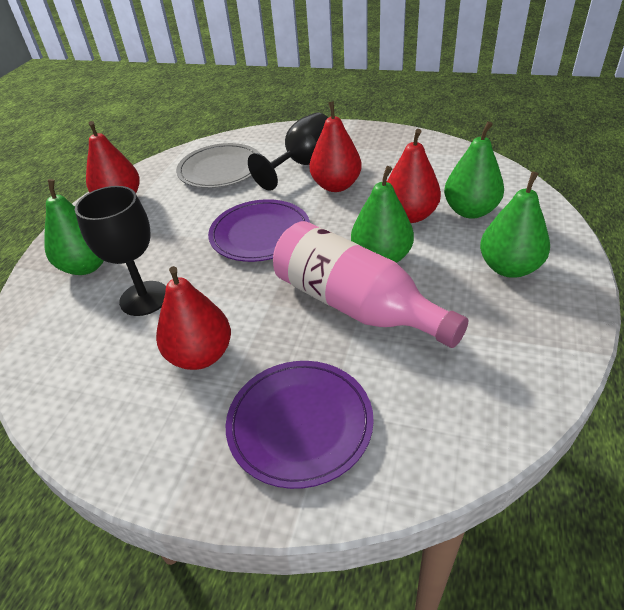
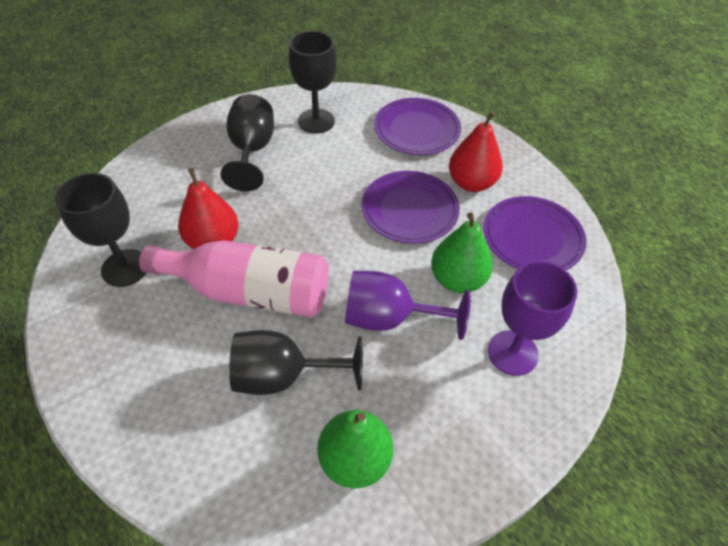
black goblet: [75,186,166,316] [248,112,328,191] = 2 -> [55,173,146,287] [221,94,274,191] [229,330,363,395] [289,31,337,134] = 4
green pear: [44,179,104,275] [351,166,414,263] [444,121,504,219] [480,171,550,278] = 4 -> [318,410,393,488] [431,212,493,293] = 2
grey plate: [176,143,260,188] = 1 -> none = 0
purple goblet: none = 0 -> [345,271,471,340] [488,261,577,376] = 2
purple plate: [208,199,310,262] [226,361,374,489] = 2 -> [362,171,460,244] [374,98,461,155] [484,196,586,270] = 3
red pear: [86,121,140,193] [156,266,231,370] [309,101,362,192] [387,129,441,223] = 4 -> [178,168,239,249] [449,111,503,192] = 2

